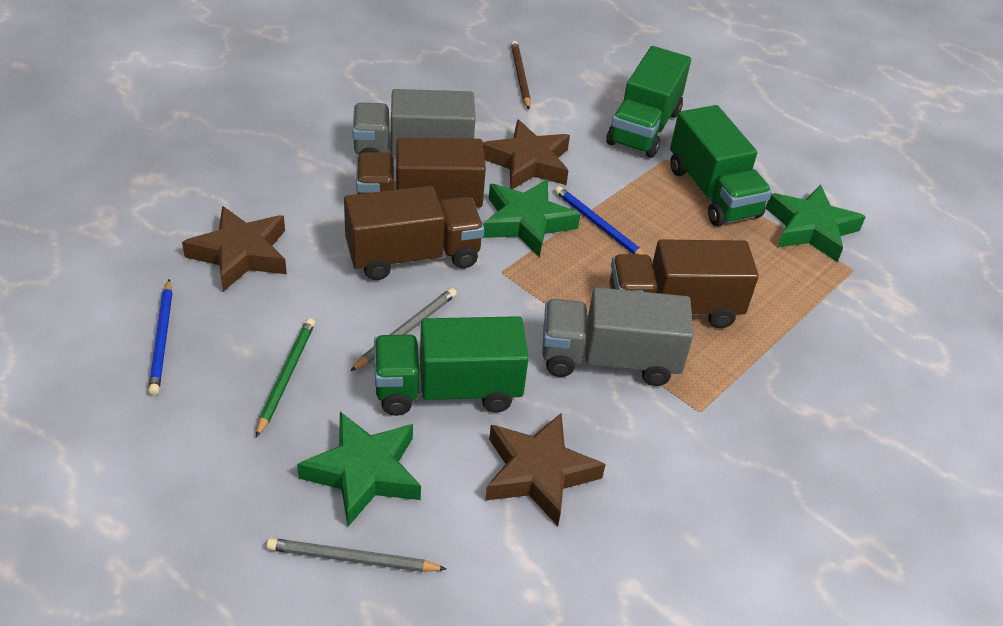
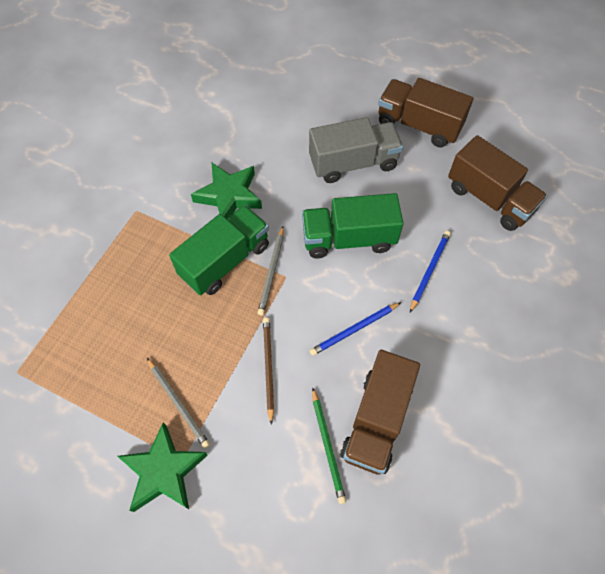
brown star: [182,206,287,292] [483,119,570,189] [485,413,606,526] = 3 -> none = 0
green star: [297,412,421,526] [483,179,580,257] [766,185,866,262] = 3 -> [117,422,208,512] [191,162,262,219] = 2
green truck: [374,316,529,416] [606,46,691,158] [670,105,772,227] = 3 -> [169,205,269,295] [302,193,403,258] = 2
grey truck: [353,89,475,157] [542,287,694,386] = 2 -> [309,117,403,183] = 1

